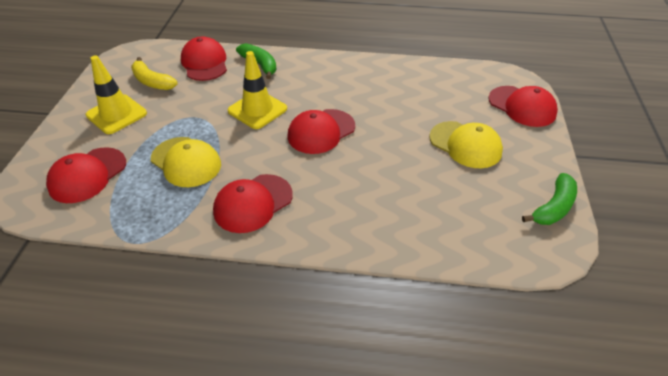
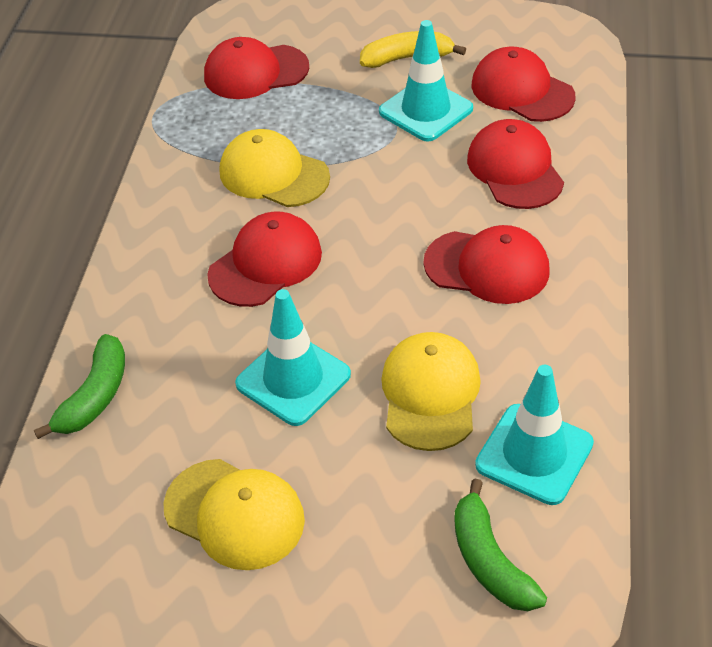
turquoise traffic cone: none = 0 -> [235,289,351,426] [379,20,473,142] [475,365,594,505] = 3
yellow cap: [151,137,221,187] [429,121,503,168] = 2 -> [163,459,305,570] [220,129,330,207] [381,332,481,451] = 3
yellow traffic cone: [85,56,147,134] [227,51,287,129] = 2 -> none = 0

